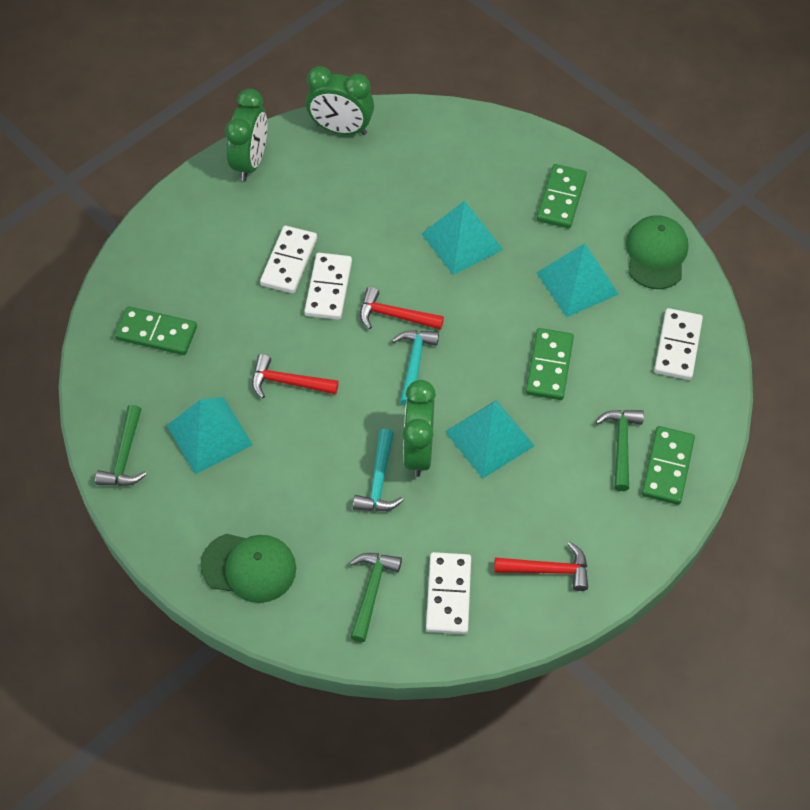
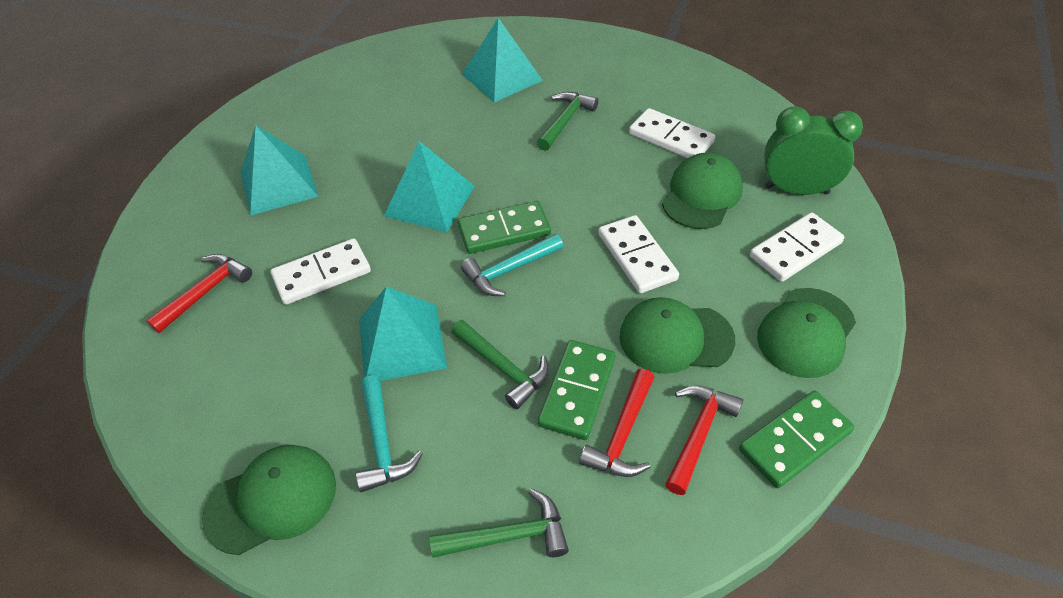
green cap: [200,534,296,603] [626,215,688,289] = 2 -> [202,445,336,555] [619,297,735,374] [662,153,743,229] [757,288,856,378] = 4
green clock: [225,89,267,181] [306,66,374,135] [403,380,436,477] = 3 -> [764,106,863,195] = 1
green domino: [115,306,197,355] [526,328,574,400] [536,164,587,228] [642,426,695,505] = 4 -> [458,201,551,254] [538,340,616,440] [739,390,854,488] = 3

